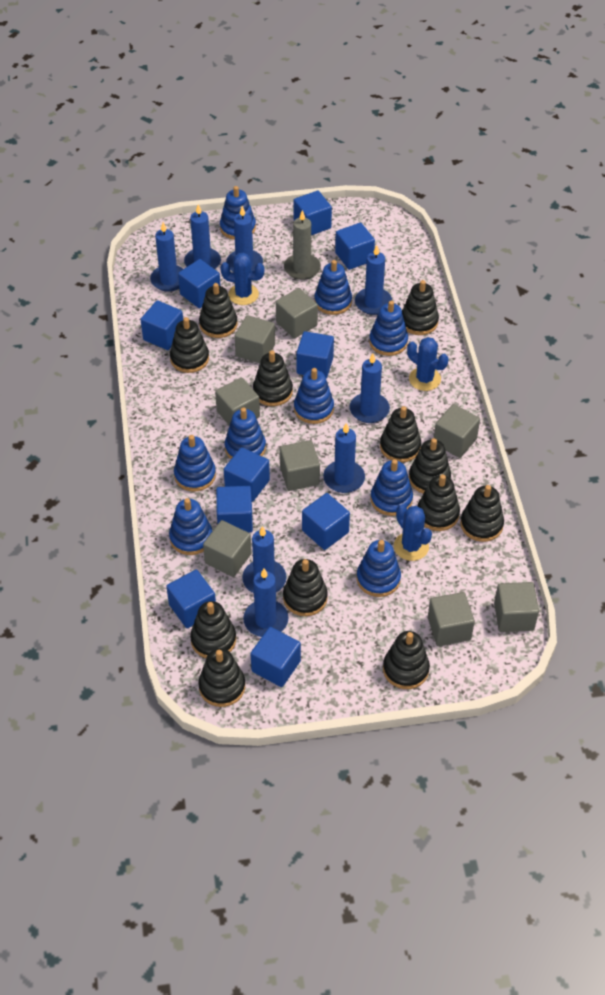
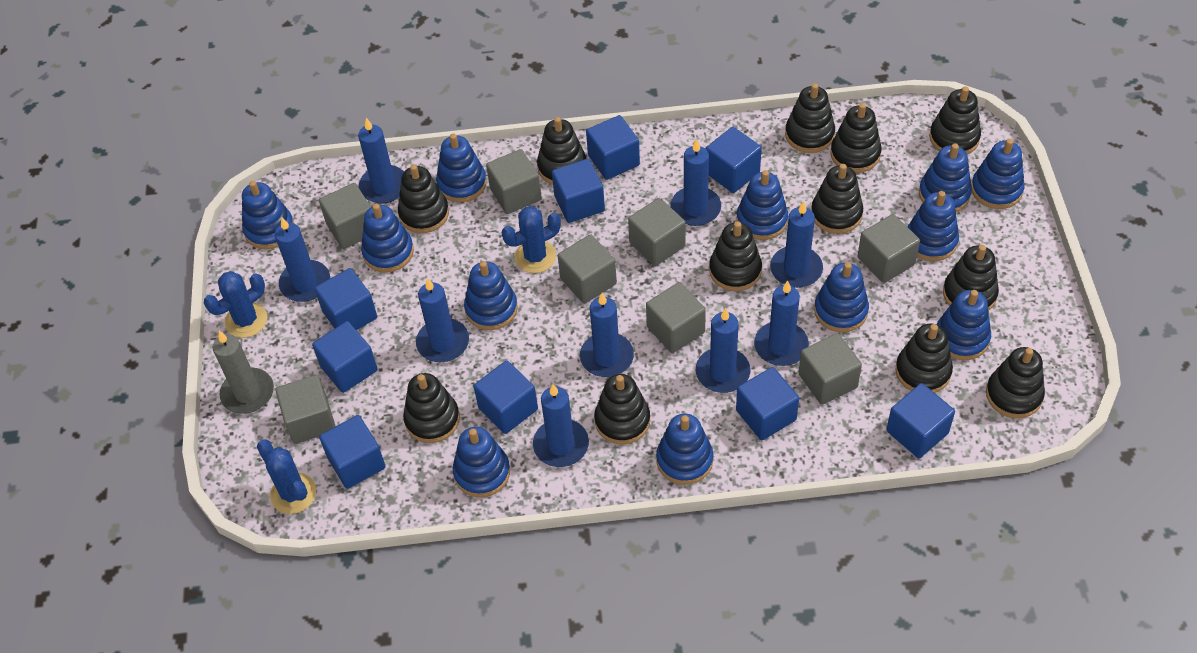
blue candle: [150,222,183,292] [184,204,221,269] [226,206,263,272] [242,526,287,593] [243,569,289,637] [323,423,365,493] [350,353,390,423] [355,245,393,315] = 8 -> [275,218,330,302] [358,118,404,204] [416,278,469,362] [533,384,589,467] [580,293,634,377] [670,139,721,226] [696,308,750,393] [754,281,809,366] [770,201,823,288] = 9
blue cube: [140,300,183,350] [166,569,216,628] [178,259,220,308] [216,486,253,532] [224,447,270,502] [250,627,301,687] [294,191,332,235] [296,331,334,379] [302,493,350,550] [335,223,375,270] = 10 -> [312,321,378,393] [315,268,377,330] [319,415,386,489] [474,361,538,434] [552,159,605,223] [586,115,640,180] [706,127,762,193] [736,367,799,440] [886,383,955,458] = 9
blue stacking toy: [169,498,212,555] [174,435,216,491] [220,186,256,240] [225,407,266,459] [294,368,334,424] [314,260,352,315] [357,540,401,597] [369,301,408,356] [370,459,413,516] = 9 -> [242,181,294,249] [361,204,414,273] [436,134,487,202] [453,427,510,497] [464,261,518,330] [656,413,713,485] [736,170,788,240] [814,262,869,332] [908,191,959,261] [919,143,972,212] [937,290,991,360] [971,139,1025,209] = 12

